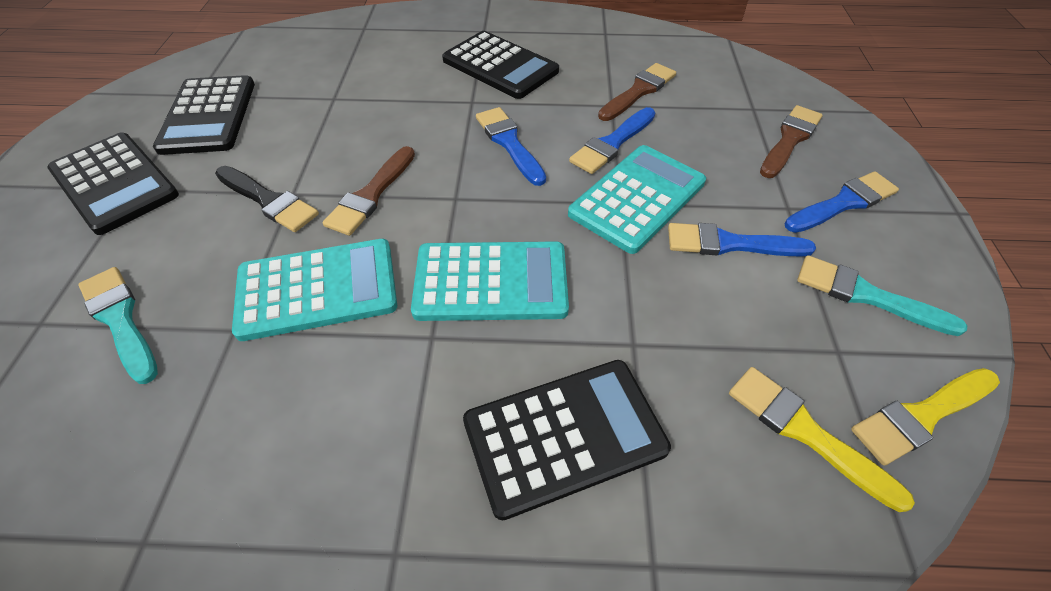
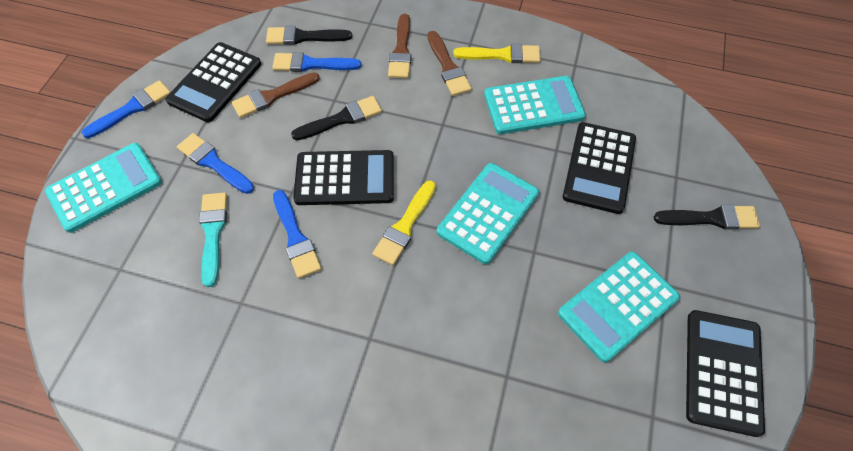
black brush: [215,166,319,232] = 1 -> [266,26,352,45] [291,96,382,140] [654,205,760,229] = 3
turquoise brush: [78,267,158,384] [797,255,967,336] = 2 -> [199,192,227,287] = 1
turquoise calculator: [232,239,397,341] [411,241,569,321] [568,145,706,254] = 3 -> [45,143,162,233] [437,163,539,264] [484,76,586,134] [558,251,680,363] = 4

